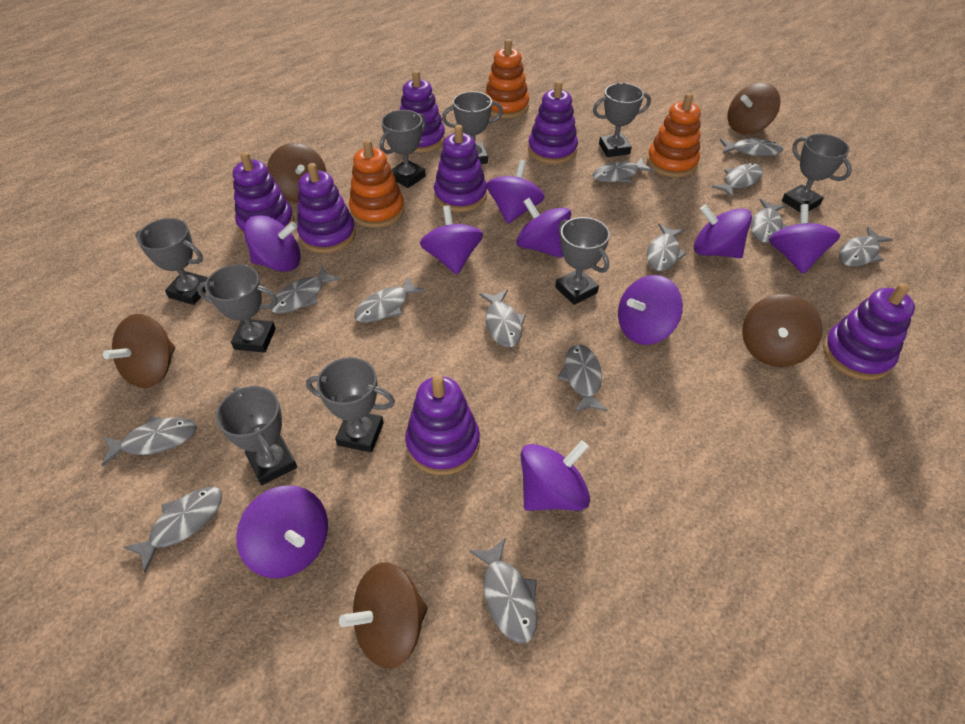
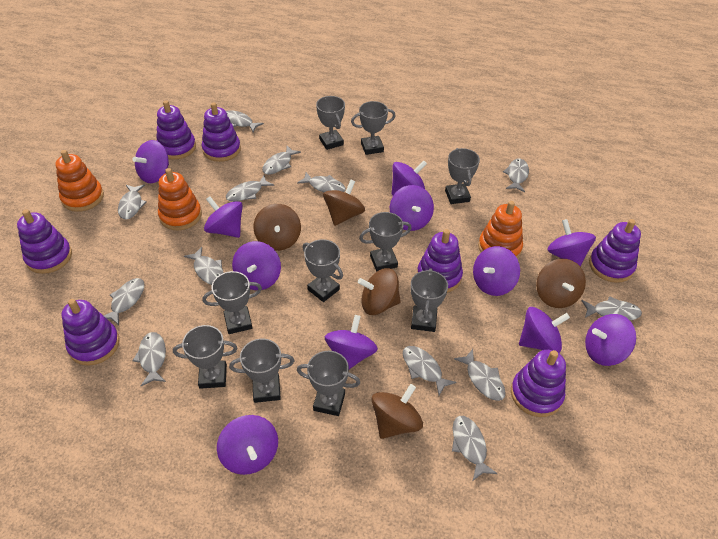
grey trophy: [136,218,208,305] [197,264,278,353] [216,386,297,485] [306,357,395,452] [380,110,426,188] [442,91,503,164] [555,217,610,305] [593,83,651,157] [782,134,852,212] = 9 -> [173,325,238,389] [202,271,262,334] [229,339,294,403] [297,351,360,416] [303,239,343,302] [316,96,345,150] [351,101,395,155] [359,212,412,272] [411,268,448,332] [445,148,480,204] = 10
purple spinning top: [236,485,328,578] [244,215,301,272] [420,205,483,275] [487,160,545,224] [516,198,571,258] [521,440,590,511] [618,275,683,345] [694,204,752,258] [769,204,840,274] = 9 -> [133,140,169,183] [204,196,243,238] [217,415,278,475] [232,241,281,290] [324,315,378,369] [390,185,434,231] [392,160,427,196] [473,246,520,296] [519,307,570,353] [547,219,596,267] [585,314,636,366] = 11

